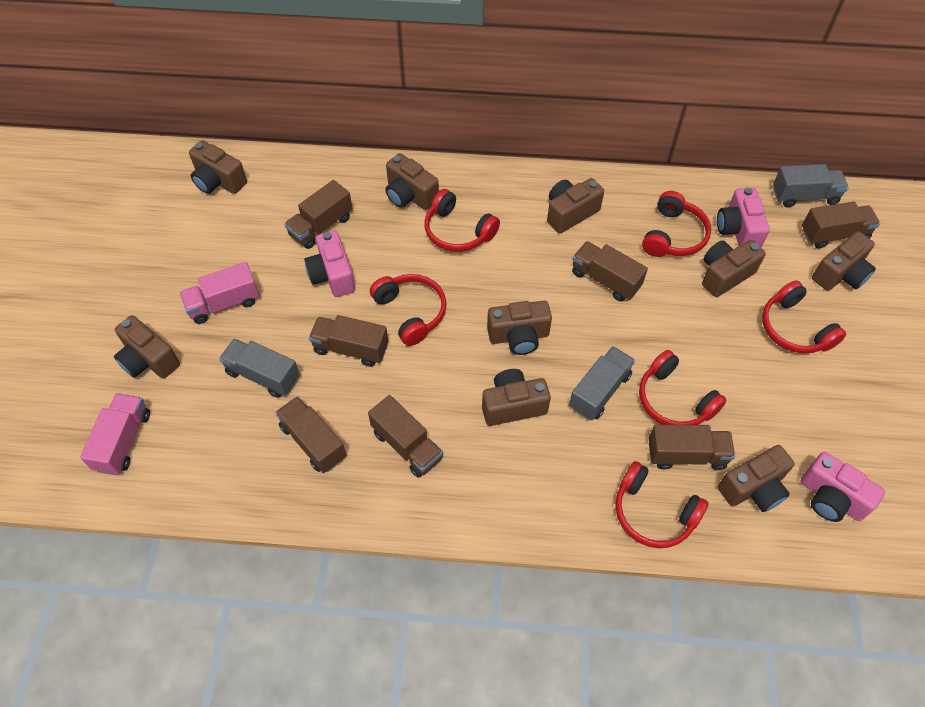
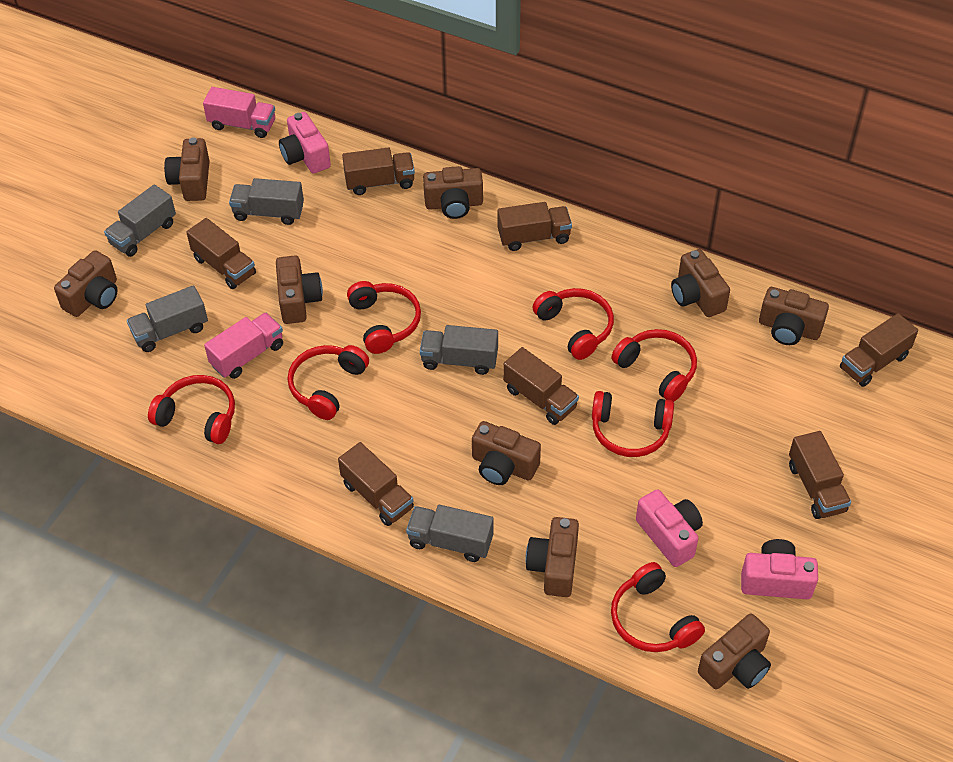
grey truck: [219,339,300,398] [569,346,635,420] [773,164,849,208] = 3 -> [104,185,176,257] [127,285,208,352] [229,178,304,225] [406,505,494,562] [420,325,498,375] = 5
red headphones: [370,274,447,346] [424,189,500,252] [615,461,709,548] [639,350,727,425] [642,191,711,257] [762,280,846,354] = 6 -> [148,375,235,444] [287,345,369,420] [347,281,421,354] [532,288,614,360] [592,391,674,457] [611,329,697,401] [611,562,705,652] = 7

